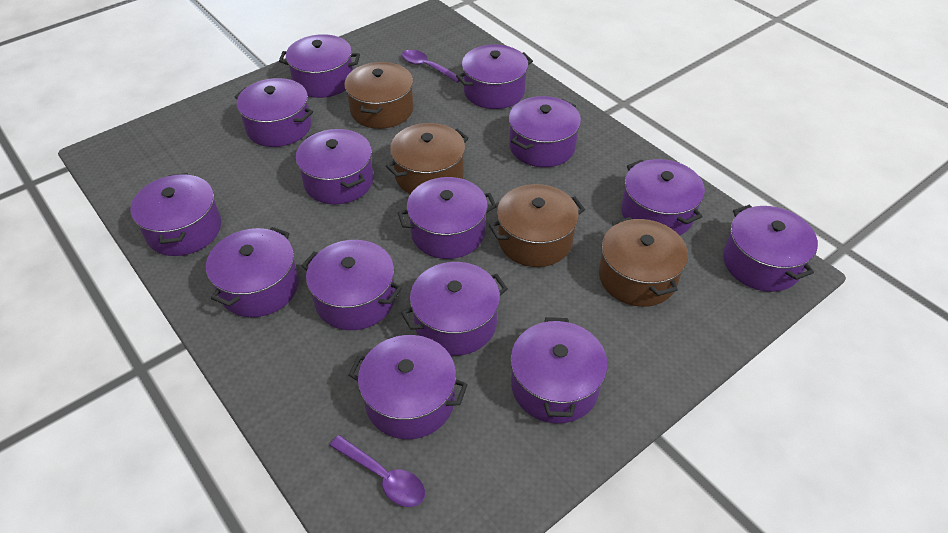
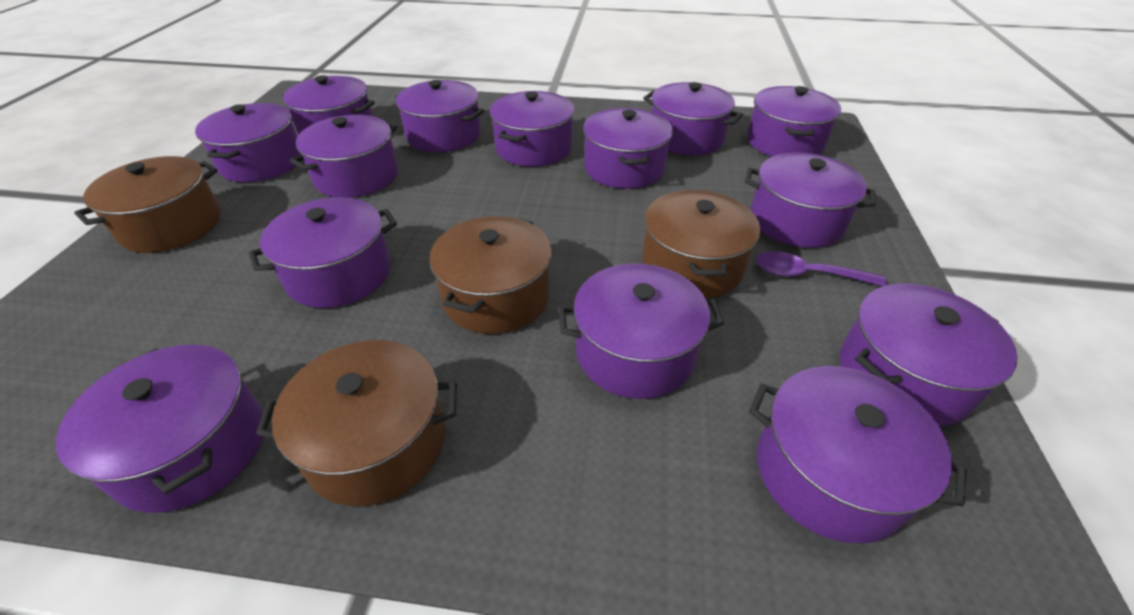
purple spoon: [330,435,425,507] [402,50,462,83] = 2 -> [756,251,887,286] = 1

